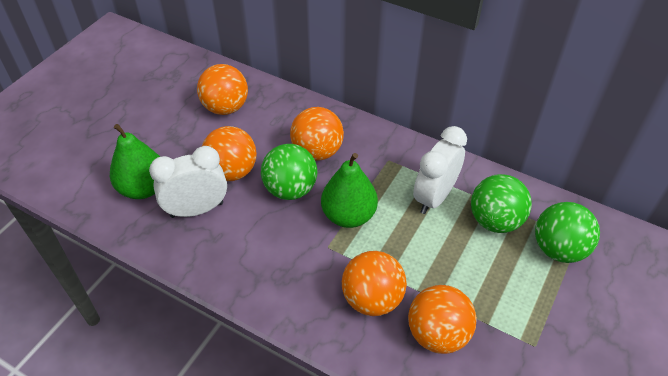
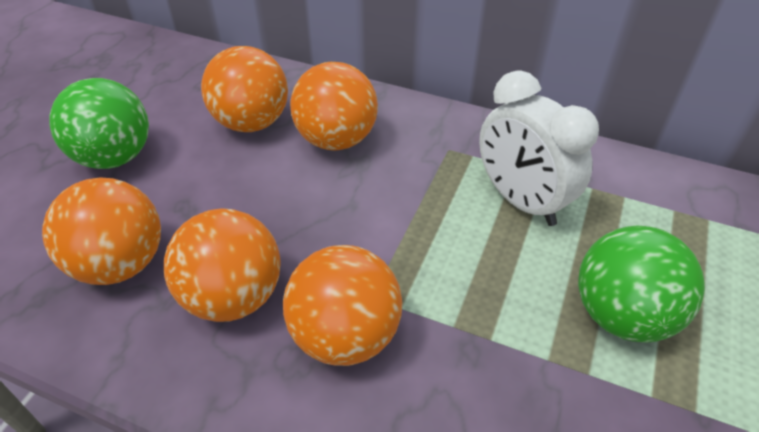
green ball: [261,144,317,200] [471,174,532,233] [535,202,600,263] = 3 -> [49,78,149,169] [578,225,705,342] = 2
green pear: [110,124,160,199] [321,153,378,228] = 2 -> none = 0
white clock: [149,146,227,218] [413,126,467,214] = 2 -> [479,70,599,226] = 1

